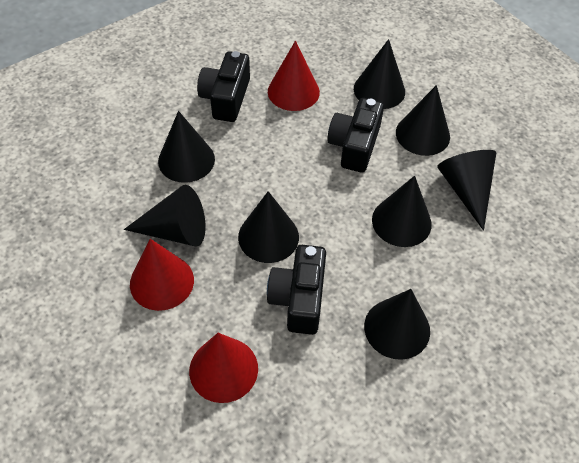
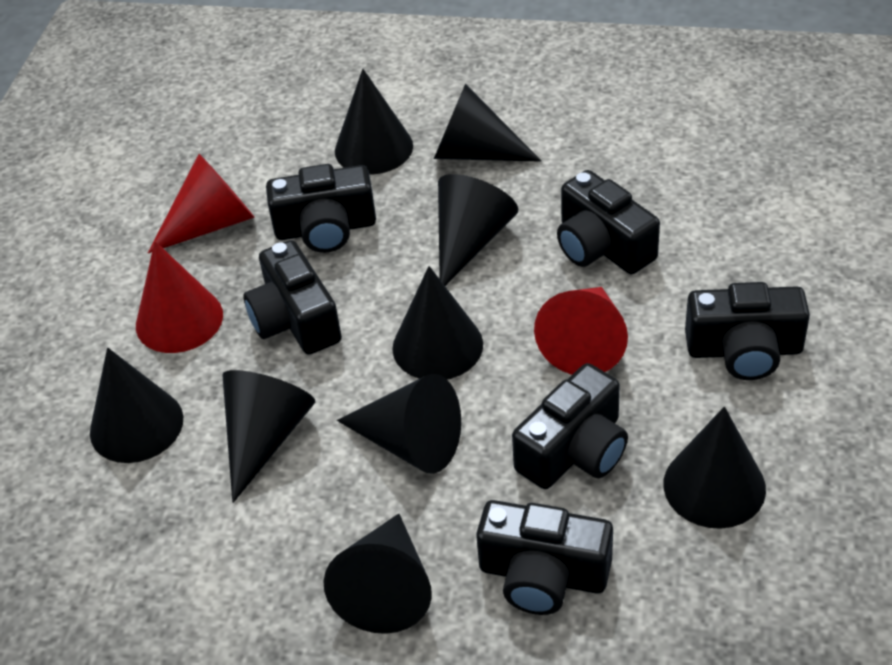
black camera: [197,51,250,122] [267,245,326,335] [327,98,384,173] = 3 -> [243,240,342,355] [266,164,376,253] [476,500,613,615] [512,363,628,489] [557,170,660,274] [685,282,810,380] = 6
black cone: [124,185,206,247] [158,111,215,183] [238,191,299,263] [354,39,405,109] [364,289,430,360] [372,176,432,247] [396,85,450,156] [437,150,496,231] = 8 -> [90,348,183,463] [222,370,315,503] [323,514,432,634] [335,69,413,175] [337,374,461,474] [392,266,483,379] [434,84,541,162] [438,174,518,286] [664,406,766,529] = 9

